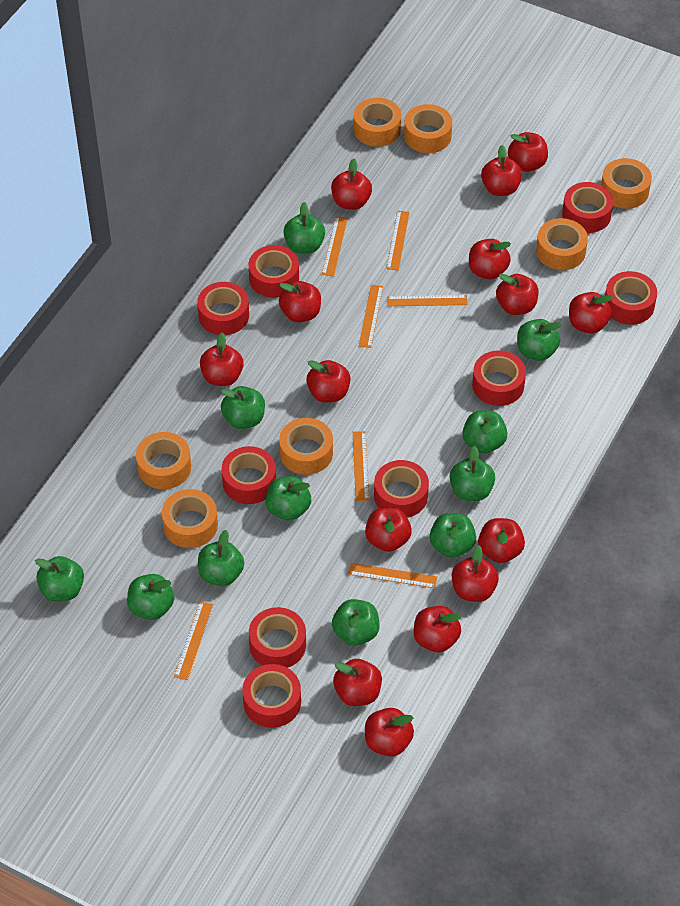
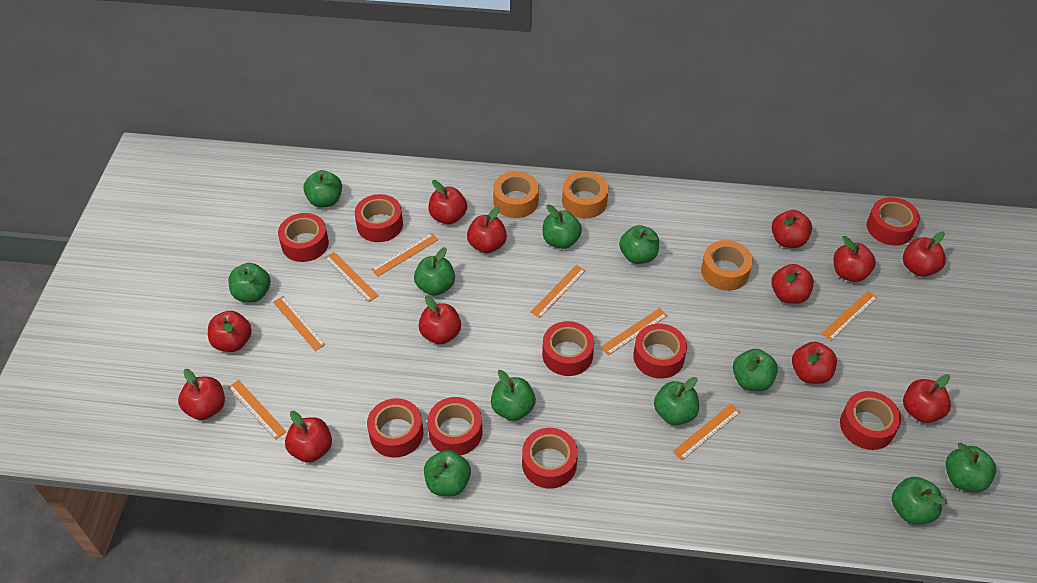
orange ruler: [174,601,213,680] [322,216,348,277] [348,563,437,588] [353,431,369,501] [359,285,383,348] [386,211,410,271] [387,295,468,306] = 7 -> [228,380,286,440] [273,296,326,351] [324,252,379,302] [371,233,438,277] [531,265,586,318] [601,308,668,355] [673,404,740,461] [821,291,878,341] = 8
orange tape: [136,432,191,489] [162,489,218,548] [279,418,333,475] [354,98,401,147] [404,104,452,153] [536,218,588,270] [601,158,652,209] = 7 -> [493,171,539,218] [562,171,609,218] [701,240,753,291] = 3
red apple: [200,333,244,386] [279,281,321,322] [306,360,350,403] [331,159,372,210] [333,659,382,706] [365,507,412,552] [365,708,414,757] [414,606,461,652] [452,545,499,602] [469,239,511,280] [478,518,525,563] [481,145,522,196] [496,274,539,315] [508,132,548,172] [569,292,613,334] = 15 -> [178,369,225,420] [208,311,252,352] [285,411,332,463] [419,296,461,344] [429,180,467,224] [467,207,507,253] [771,264,814,304] [772,210,812,248] [792,342,837,384] [834,236,876,282] [903,231,946,277] [903,374,951,423] = 12

